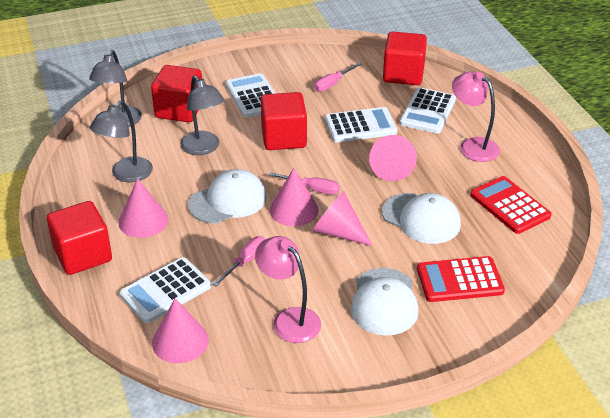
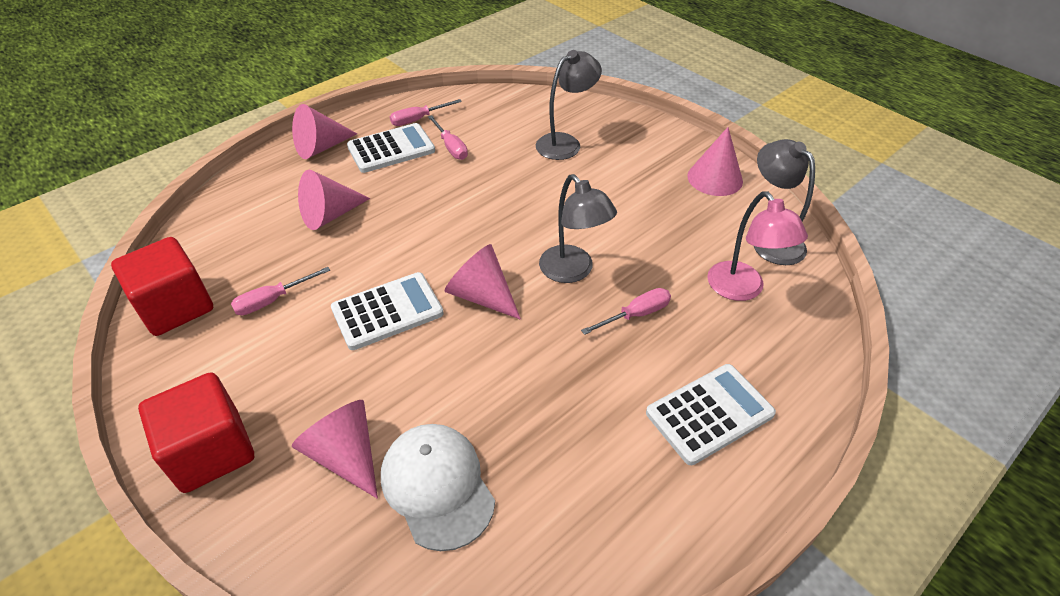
pink lamp: [255,236,321,343] [452,71,500,162] = 2 -> [707,191,808,301] = 1
pink screwdriver: [212,236,266,287] [269,172,340,195] [314,62,361,92] = 3 -> [231,267,330,315] [390,99,462,126] [428,115,468,160] [581,288,671,335] = 4
red calculator: [417,256,505,302] [470,176,552,234] = 2 -> none = 0
red cube: [47,201,112,275] [151,65,202,122] [261,92,307,150] [383,31,427,85] = 4 -> [111,237,214,336] [138,372,254,493] = 2
white calculator: [119,257,211,323] [226,73,276,118] [325,107,397,142] [400,88,456,134] = 4 -> [331,272,444,350] [347,123,435,173] [646,364,776,465] = 3
white cap: [188,169,267,224] [351,268,419,336] [382,193,461,244] = 3 -> [381,424,495,551] = 1

